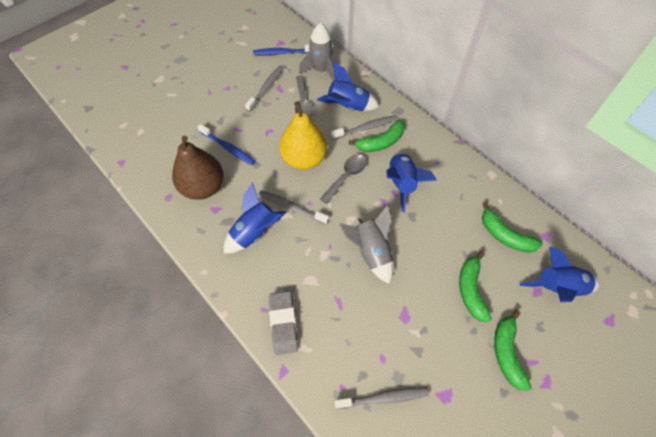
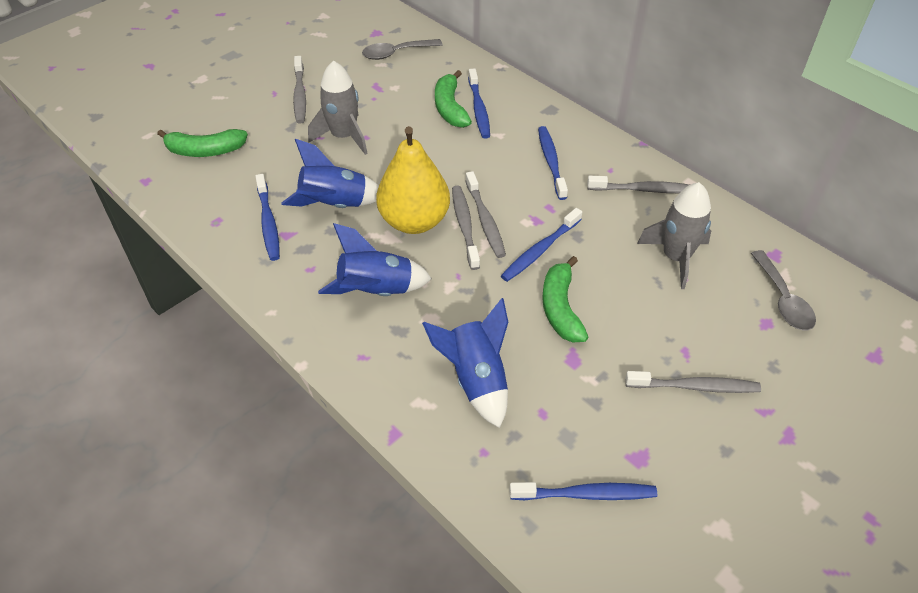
blue rocket: [224,183,287,254] [317,62,380,111] [386,152,437,212] [519,247,599,302] = 4 -> [281,139,379,208] [318,223,432,296] [422,298,508,428] = 3
blue toothbrush: [198,124,256,165] [253,44,310,55] = 2 -> [255,174,280,261] [468,68,490,139] [501,208,582,282] [509,482,657,500] [538,126,568,200] = 5
brown pear: [172,136,224,200] = 1 -> none = 0
green banana: [348,120,405,152] [459,251,492,322] [482,202,543,253] [494,310,532,391] = 4 -> [157,129,248,157] [435,70,472,128] [542,256,588,343] = 3
grey eraser: [269,291,298,355] = 1 -> none = 0
grey toothbrush: [245,65,284,112] [258,190,329,225] [331,115,397,140] [335,387,429,409] = 4 -> [293,56,306,124] [452,186,480,270] [465,171,506,258] [587,176,690,193] [625,371,761,393] = 5

